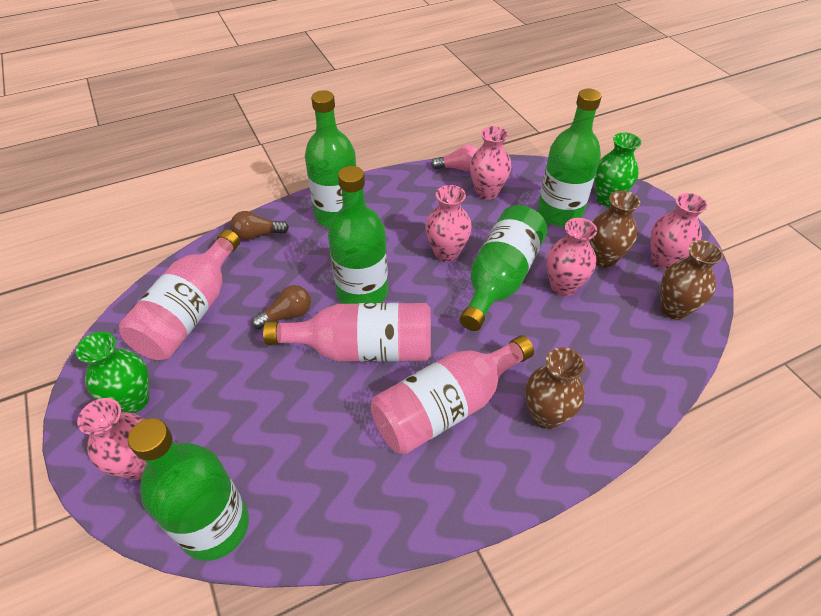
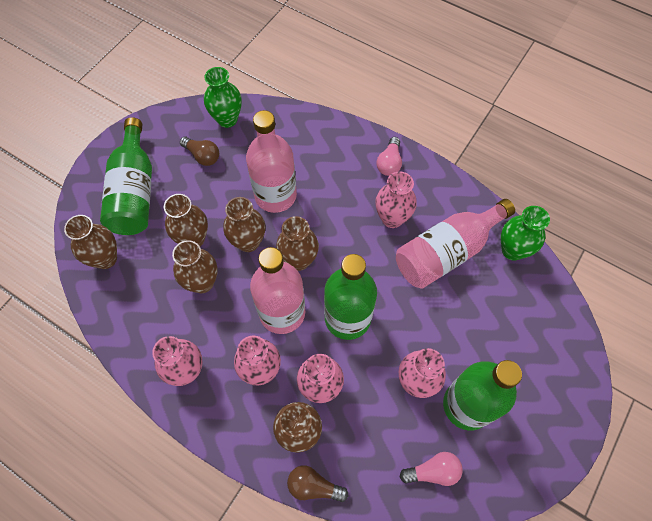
brown vase: [525,347,585,429] [589,191,641,268] [660,240,723,320] = 3 -> [64,215,117,269] [164,194,208,246] [172,240,218,293] [223,197,265,252] [273,402,322,453] [276,216,319,271] = 6
green bottle: [128,418,249,561] [305,90,356,228] [328,166,388,304] [460,205,547,331] [537,89,601,227] = 5 -> [100,117,152,235] [324,254,377,340] [443,360,522,430] = 3
pink light bulb: [431,145,478,171] = 1 -> [376,137,402,176] [400,452,463,486] = 2

